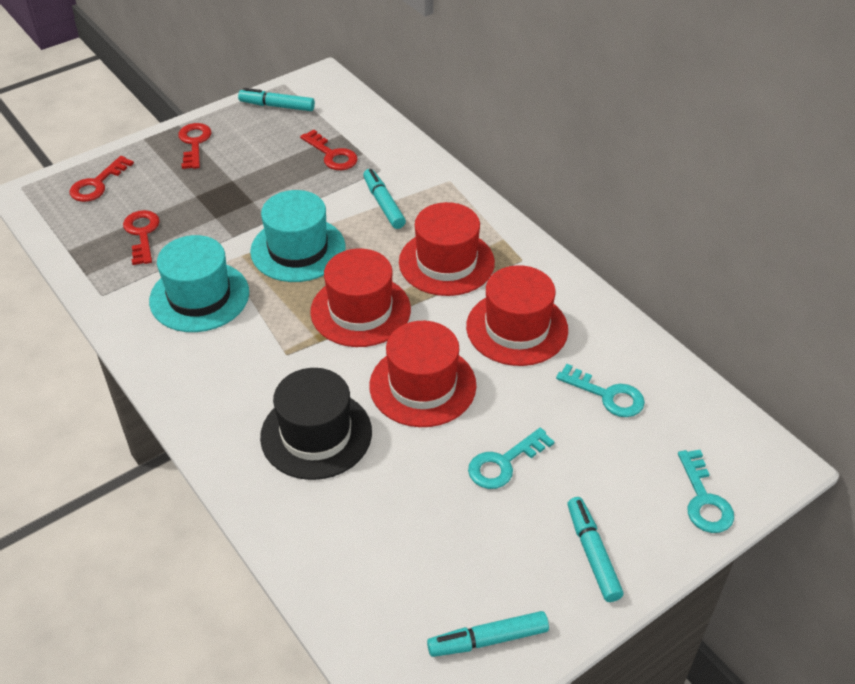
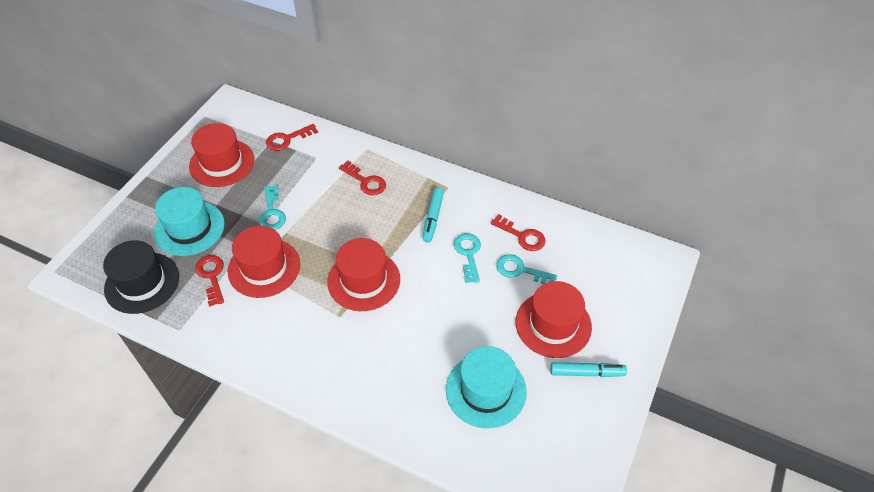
turquoise marker: [238,88,315,111] [363,169,406,229] [427,611,549,657] [568,497,623,602] = 4 -> [422,188,444,242] [550,362,627,377] = 2

